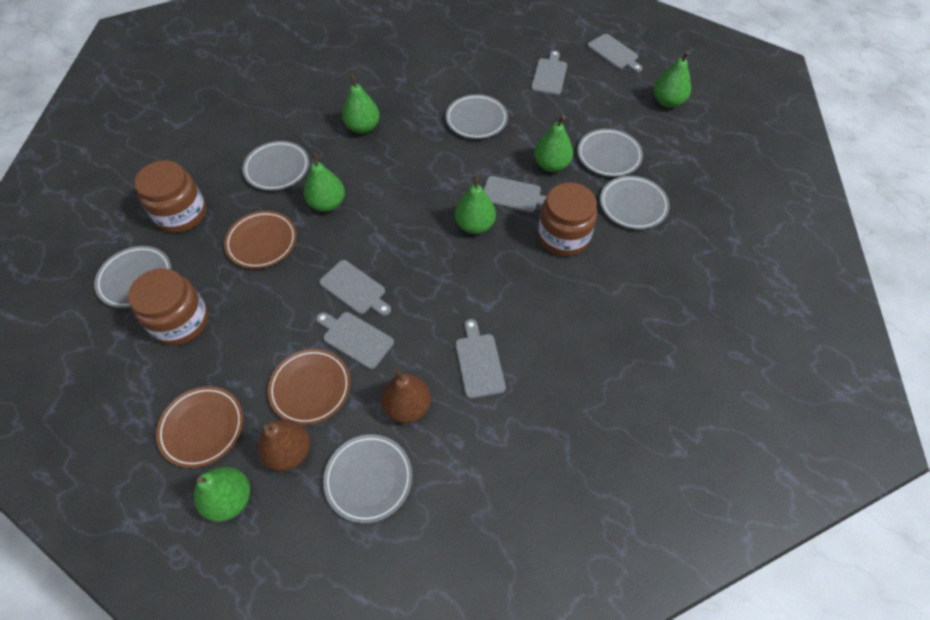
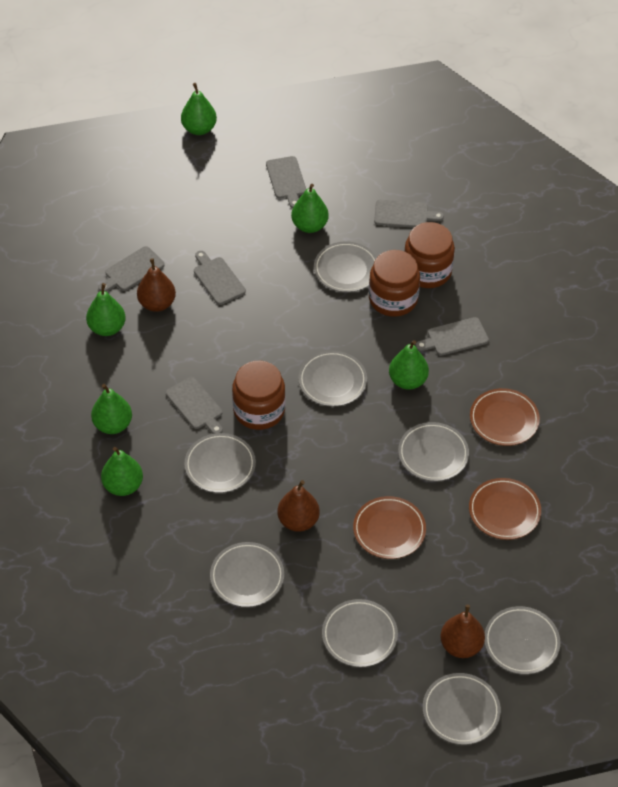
brown pear: [257,419,310,471] [381,368,431,423] = 2 -> [137,258,176,312] [277,480,320,532] [440,605,485,658] = 3
grey plate: [94,246,172,308] [243,141,309,191] [323,434,412,523] [446,94,508,139] [578,129,643,177] [600,176,669,229] = 6 -> [184,433,256,493] [210,542,284,607] [298,351,367,407] [314,242,377,292] [322,599,398,667] [398,422,469,481] [423,673,501,745] [484,606,560,675] = 8

